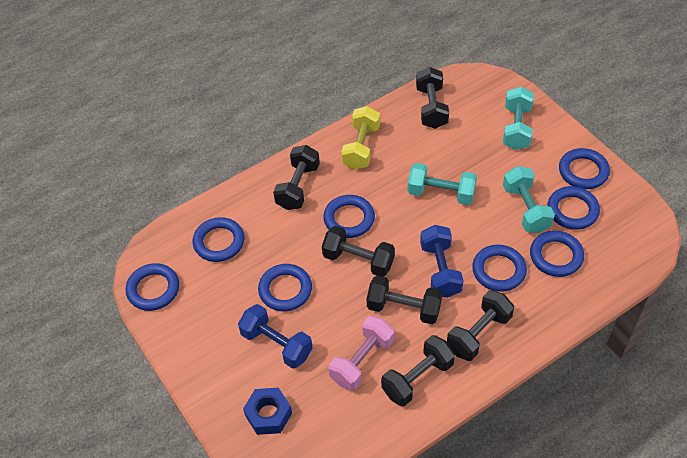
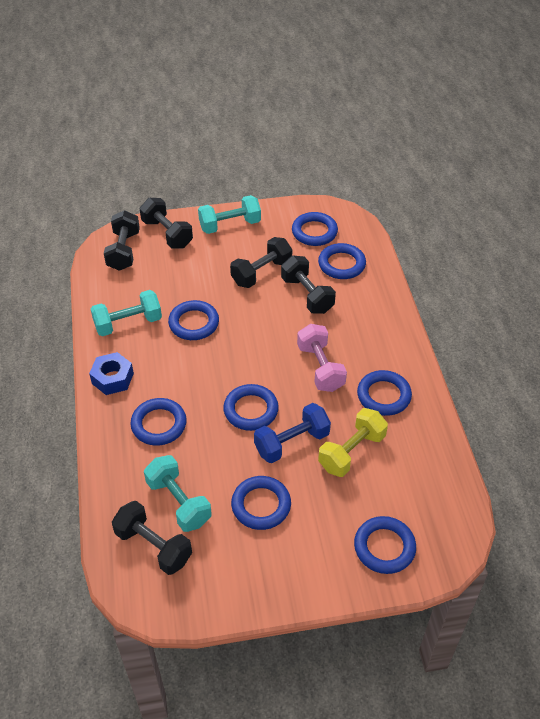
black dumbbell: [273,145,320,210] [322,226,395,277] [367,275,442,324] [381,335,455,406] [416,67,449,129] [447,290,514,361] = 6 -> [104,210,140,271] [112,501,192,575] [140,198,193,248] [230,237,292,288] [281,256,336,314] = 5
blue dumbbell: [238,304,313,369] [420,225,464,298] = 2 -> [254,403,331,463] = 1

